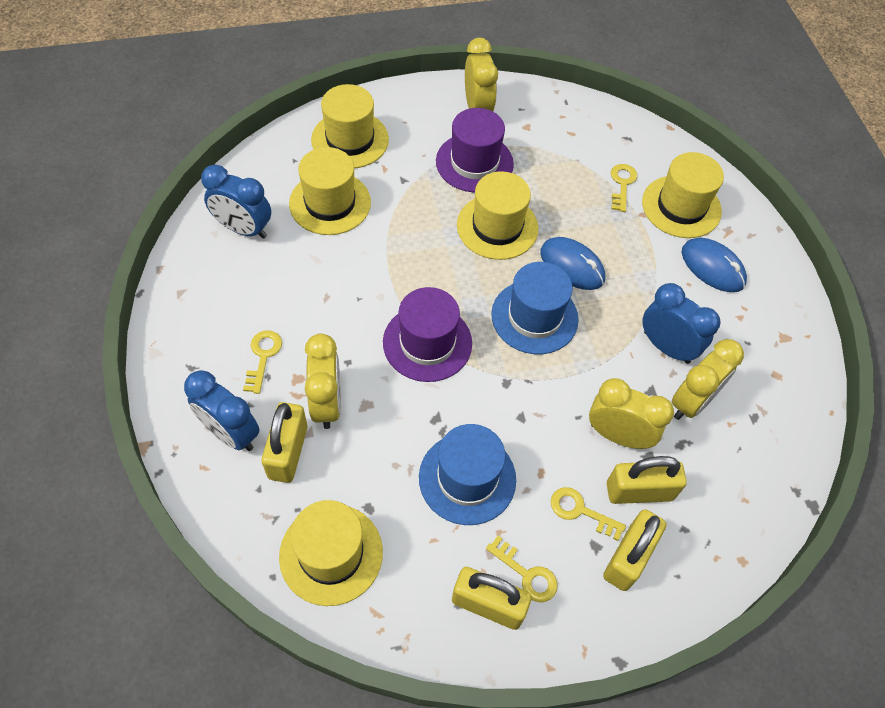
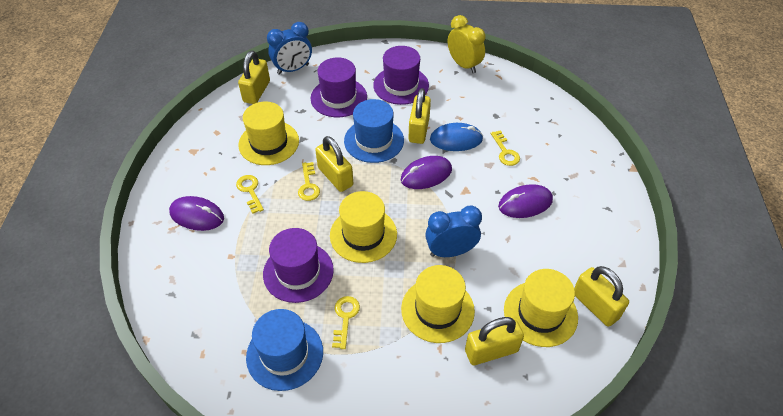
blue clock: [184,370,260,451] [201,165,271,239] [642,283,721,364] = 3 -> [267,22,312,75] [425,206,482,257] = 2
blue mouse: [540,237,605,290] [682,238,747,292] = 2 -> [430,123,483,151] = 1
purple hat: [383,287,472,382] [436,108,514,193] = 2 -> [263,228,334,303] [311,57,367,117] [373,46,429,105] = 3
purple mouse: none = 0 -> [169,196,224,231] [401,156,452,189] [498,184,553,218] = 3
yellow clock: [305,334,341,429] [465,38,498,111] [589,378,674,449] [671,339,744,420] = 4 -> [448,15,485,73] = 1
yellow hat: [279,500,383,606] [289,147,371,235] [311,84,389,168] [457,171,538,260] [642,152,724,238] = 5 -> [238,102,299,165] [330,191,397,263] [401,265,475,343] [504,269,578,347] = 4
yellow padlock: [261,402,307,483] [452,567,532,630] [603,509,667,591] [607,456,687,504] = 4 -> [238,51,270,104] [315,136,353,192] [408,88,431,144] [465,317,524,365] [574,266,629,327] = 5

